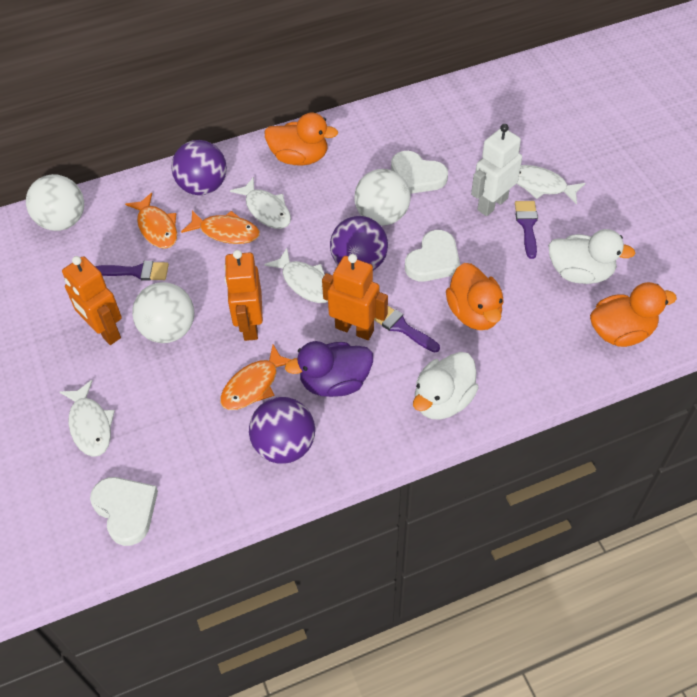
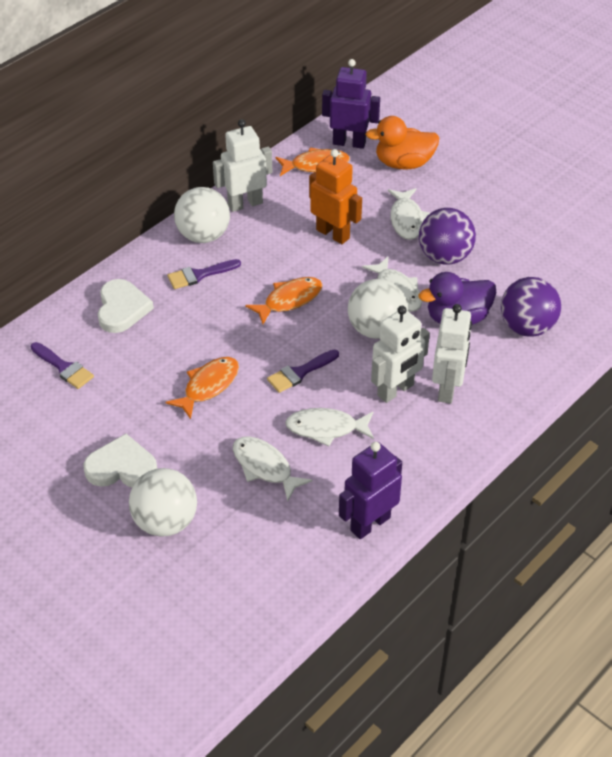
orange duck: [264,113,338,166] [446,263,504,330] [590,282,677,347] = 3 -> [365,116,439,169] = 1
orange robot: [62,256,122,345] [224,250,263,341] [322,254,388,340] = 3 -> [309,149,362,244] = 1
purple ball: [171,140,227,195] [249,397,315,464] [330,216,388,270] = 3 -> [419,208,476,265] [501,277,561,337] = 2
purple robot: none = 0 -> [322,59,380,149] [339,442,402,539] = 2
white duck: [413,352,479,420] [548,229,635,284] = 2 -> none = 0
white heart: [90,477,158,546] [391,151,448,194] [405,230,460,281] = 3 -> [84,434,157,487] [98,279,154,333] = 2
white robot: [471,124,522,216] = 1 -> [213,119,272,212] [371,306,430,403] [432,304,472,403] = 3

